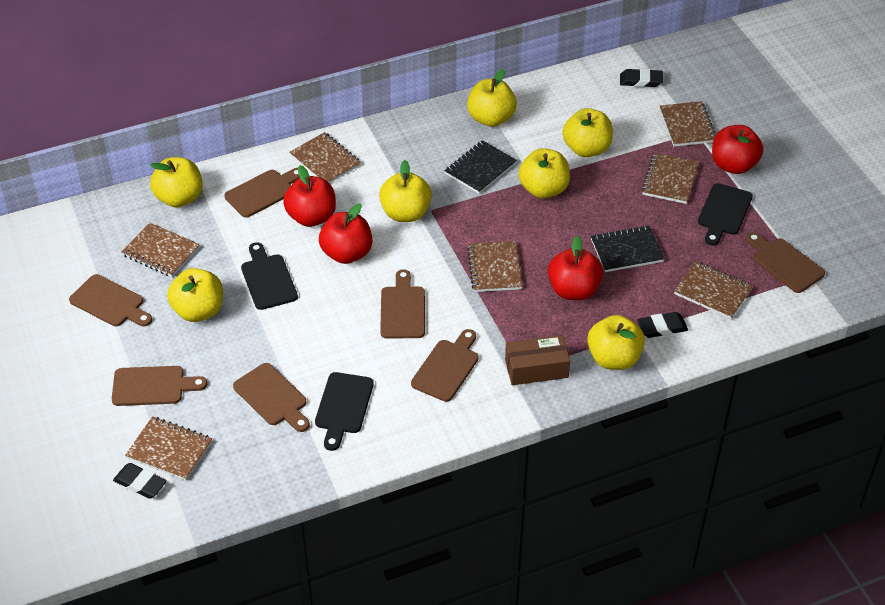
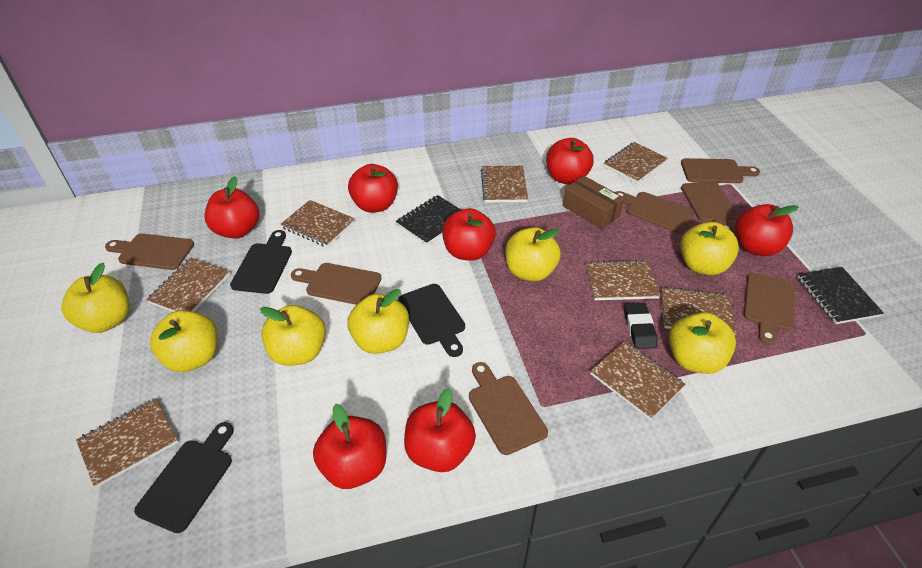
black eraser: [113,463,167,499] [620,69,663,87] [637,312,688,338] = 3 -> [624,303,658,349] = 1
brown notebook: [121,223,200,277] [125,416,212,480] [289,132,361,183] [467,241,522,292] [641,153,699,204] [660,101,716,147] [674,261,753,319] = 7 -> [76,399,178,488] [146,258,230,312] [280,200,355,247] [481,166,528,203] [586,259,661,300] [590,341,686,420] [604,142,668,183] [661,287,737,334] = 8
red apple: [283,165,336,227] [319,203,372,264] [548,235,603,300] [712,125,763,174] = 4 -> [204,176,259,239] [313,404,386,489] [348,164,398,213] [404,388,476,472] [442,208,496,261] [546,138,594,185] [735,204,798,256] = 7

